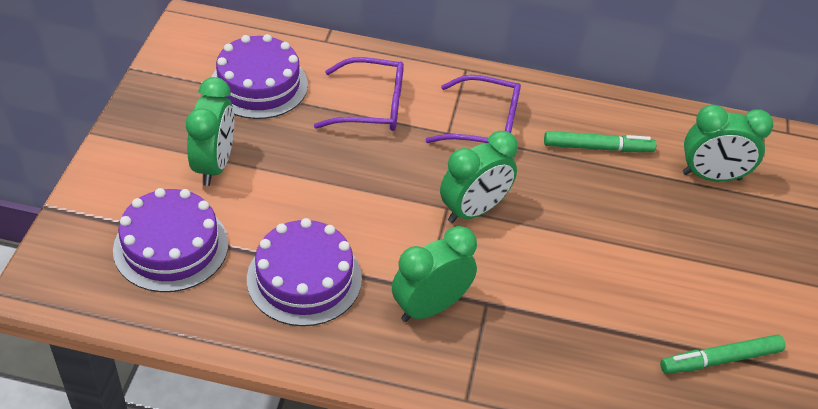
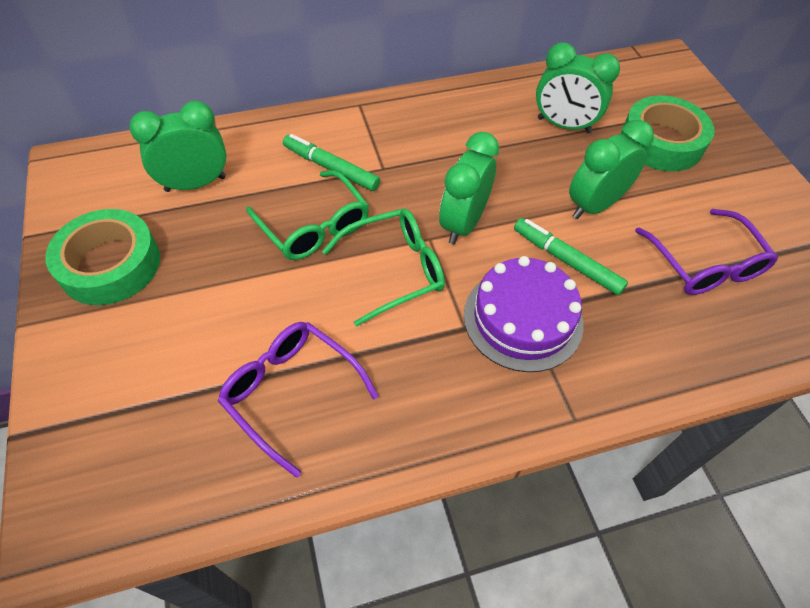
green glasses: none = 0 -> [246,170,369,260] [322,209,445,327] = 2
green tape: none = 0 -> [45,209,160,305] [621,95,715,171] = 2
purple cake: [113,188,228,292] [212,34,308,119] [247,218,362,326] = 3 -> [464,256,583,372] = 1

